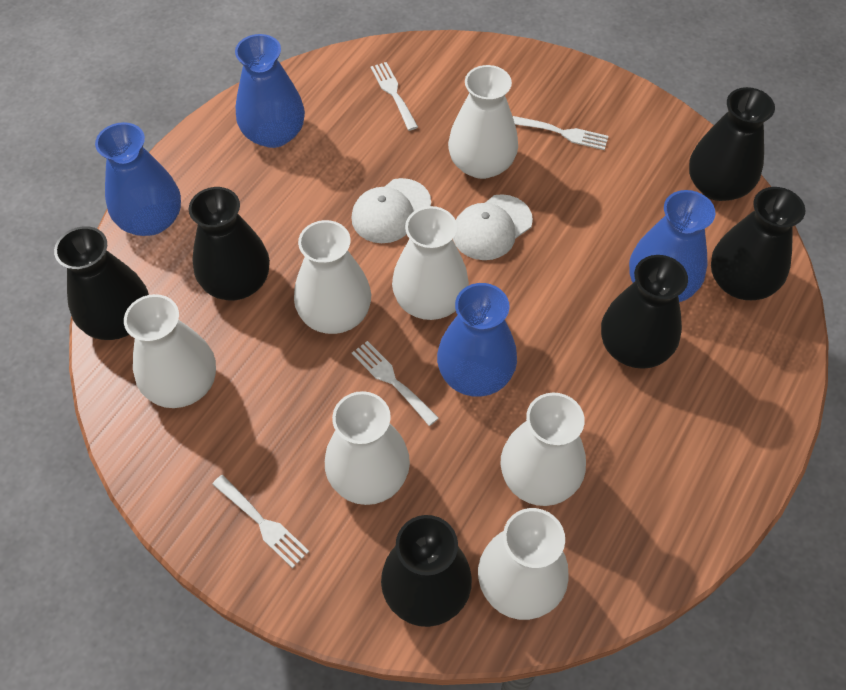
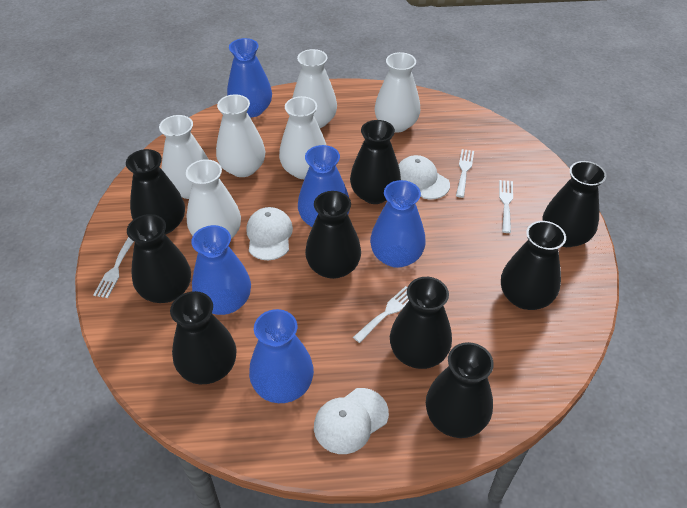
black vase: [54,226,149,340] [189,187,270,300] [381,515,472,627] [601,255,688,369] [689,87,775,201] [711,187,805,300] = 6 -> [126,149,185,235] [127,214,191,303] [170,291,237,384] [305,191,361,279] [350,120,401,204] [390,277,452,369] [426,342,494,438] [501,221,566,310] [542,161,606,247] = 9
blue vase: [95,122,181,236] [235,34,305,148] [437,283,517,397] [629,190,715,302] = 4 -> [191,225,251,315] [227,38,272,117] [249,309,314,403] [298,145,349,227] [370,180,426,268] = 5
white cap: [351,178,431,243] [453,194,533,260] = 2 -> [246,207,293,260] [314,388,389,454] [398,155,450,200] = 3
white vase: [124,294,216,408] [294,220,371,334] [325,391,410,505] [392,206,469,320] [448,65,518,179] [478,508,568,620] [501,393,586,506] = 7 -> [159,115,209,199] [186,159,241,239] [216,94,265,177] [279,96,326,179] [292,49,337,128] [374,52,420,133] = 6

